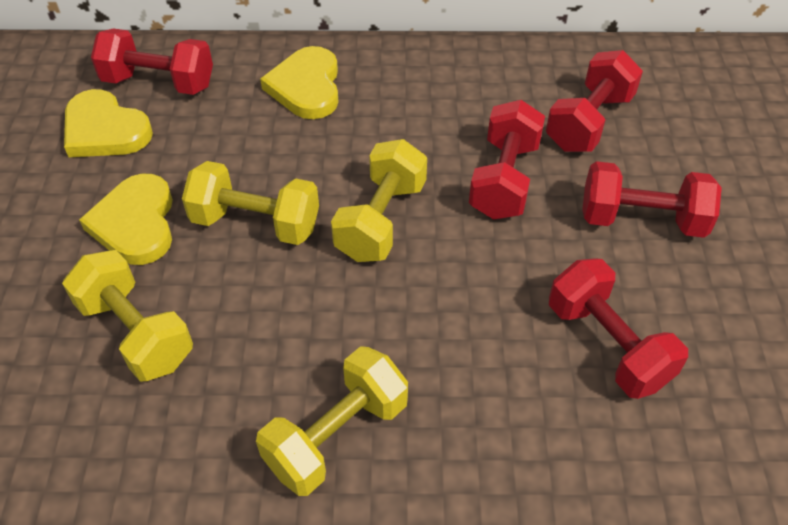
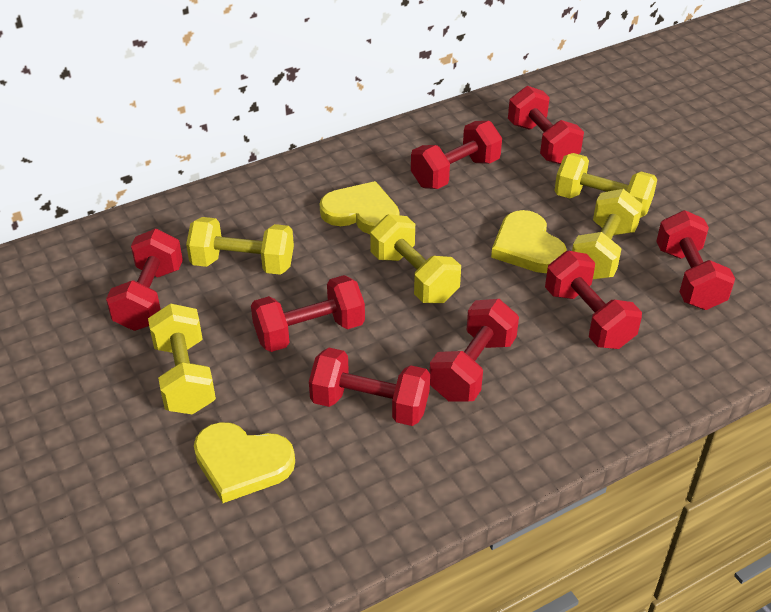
red dumbbell: [91,28,213,95] [469,100,545,220] [546,50,643,152] [549,258,688,399] [582,161,722,238] = 5 -> [106,229,183,331] [251,275,365,352] [309,348,430,426] [411,121,502,189] [429,299,519,401] [508,86,584,164] [545,251,642,349] [656,210,735,310] = 8
yellow dumbbell: [62,250,193,381] [182,161,319,245] [256,346,408,496] [331,139,427,262] = 4 -> [148,303,216,415] [186,217,294,275] [370,214,461,303] [554,153,657,218] [572,189,643,279] = 5

